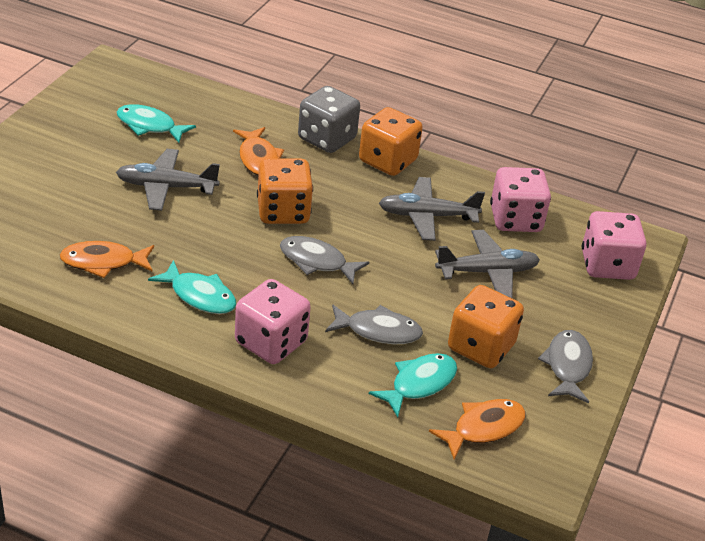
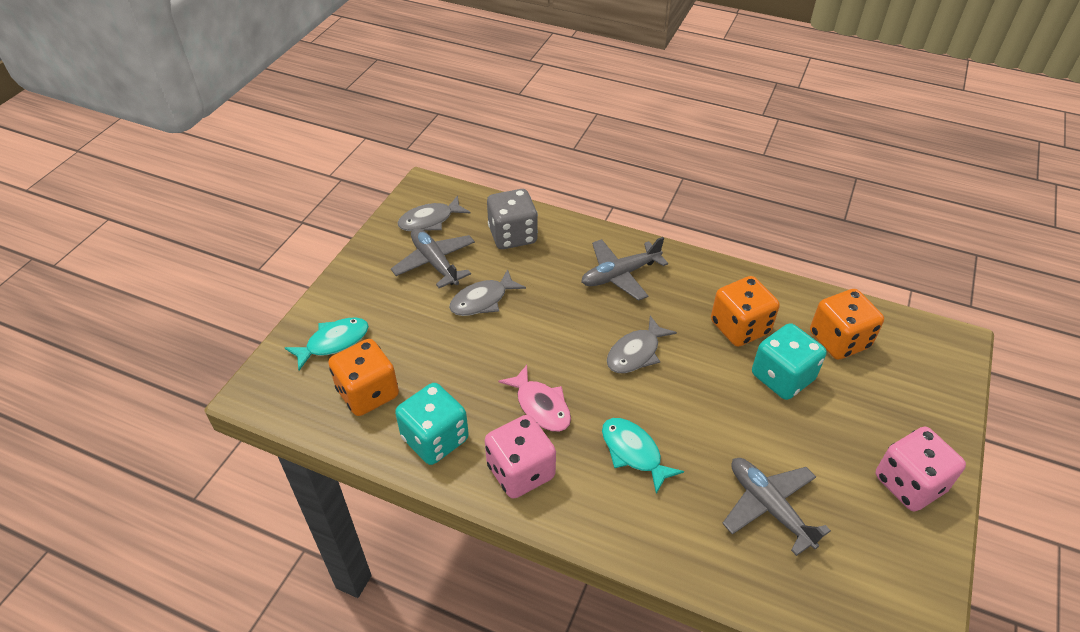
orange fish: [60,241,154,278] [233,127,284,175] [429,399,526,459] = 3 -> none = 0
pink dice: [235,279,311,364] [490,167,551,232] [582,211,646,280] = 3 -> [485,415,556,499] [876,427,966,511] = 2
pink fish: none = 0 -> [498,365,571,432] = 1
turquoise dice: none = 0 -> [395,383,469,465] [752,323,826,400] = 2
turquoise fish: [117,104,196,143] [148,260,236,314] [369,353,457,417] = 3 -> [285,317,369,370] [602,418,684,494] = 2

